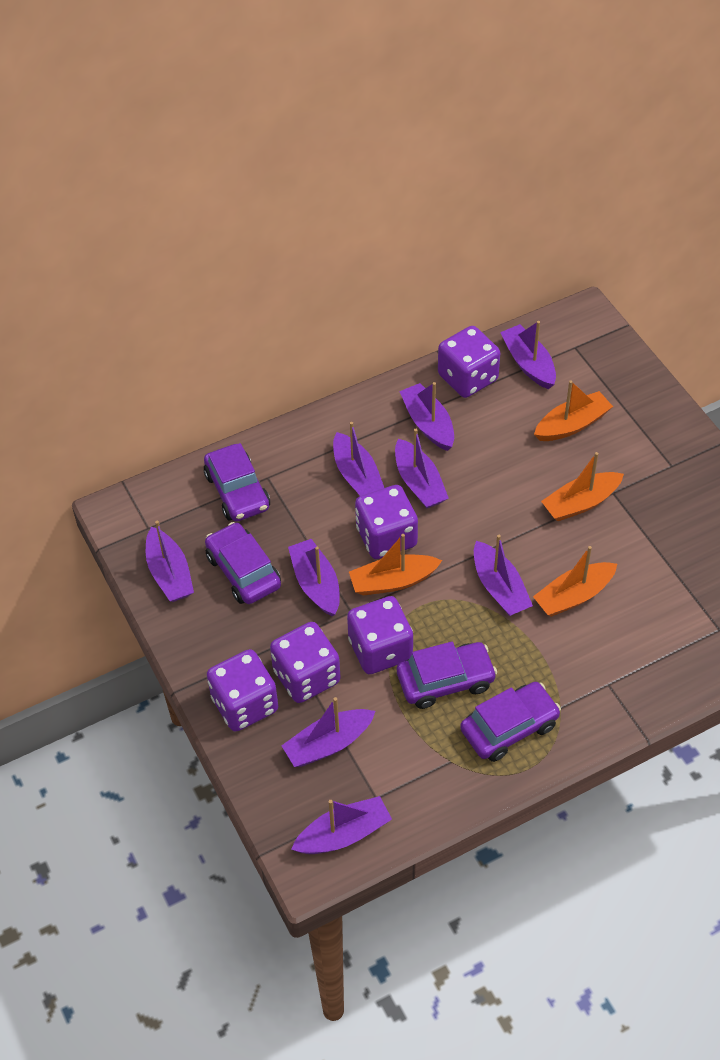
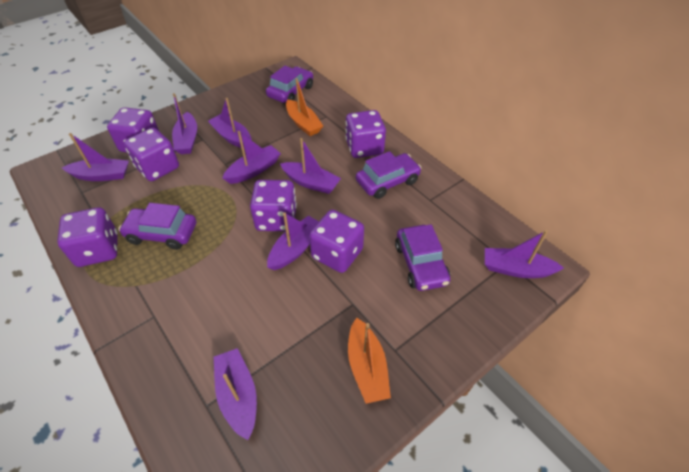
orange boat: [349,534,442,596] [533,546,617,617] [534,380,613,441] [541,452,624,521] = 4 -> [286,78,323,136] [348,317,391,404] = 2
purple boat: [146,521,194,602] [281,697,376,767] [288,539,340,616] [291,796,392,854] [333,422,384,496] [395,429,449,508] [399,382,454,451] [474,535,533,616] [500,321,556,389] = 9 -> [62,133,129,181] [172,93,197,154] [208,98,252,148] [214,348,257,440] [222,131,281,184] [267,212,319,270] [280,138,341,194] [485,230,564,278] = 8
purple dice: [207,649,278,732] [270,622,341,703] [347,596,413,674] [355,485,418,559] [438,326,500,398] = 5 -> [57,207,118,267] [107,107,159,152] [124,128,179,181] [250,180,297,231] [309,210,364,273] [346,110,386,158] = 6

